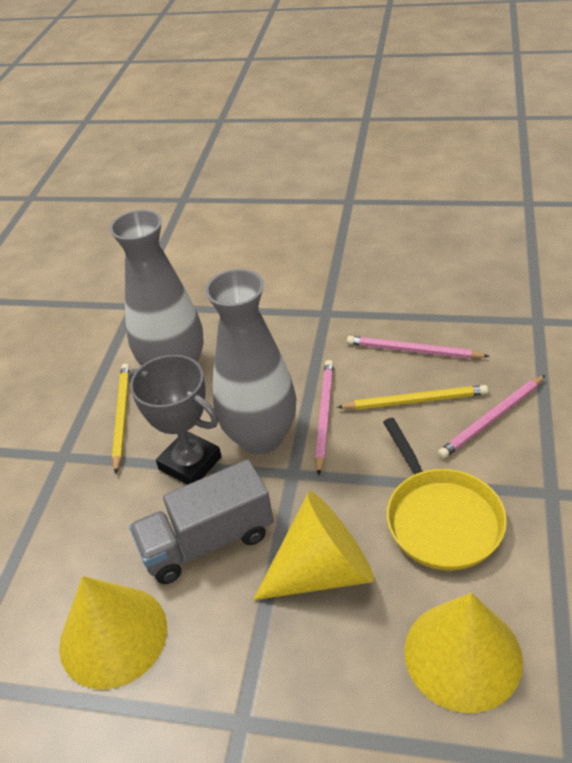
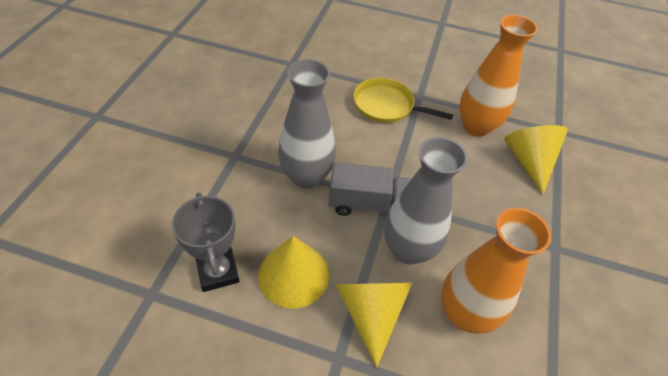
orange vase: none = 0 -> [441,208,552,334] [460,15,538,137] = 2
pink pencil: [315,360,334,476] [347,336,490,359] [438,375,545,459] = 3 -> none = 0
yellow pencil: [112,364,130,474] [337,385,488,410] = 2 -> none = 0

